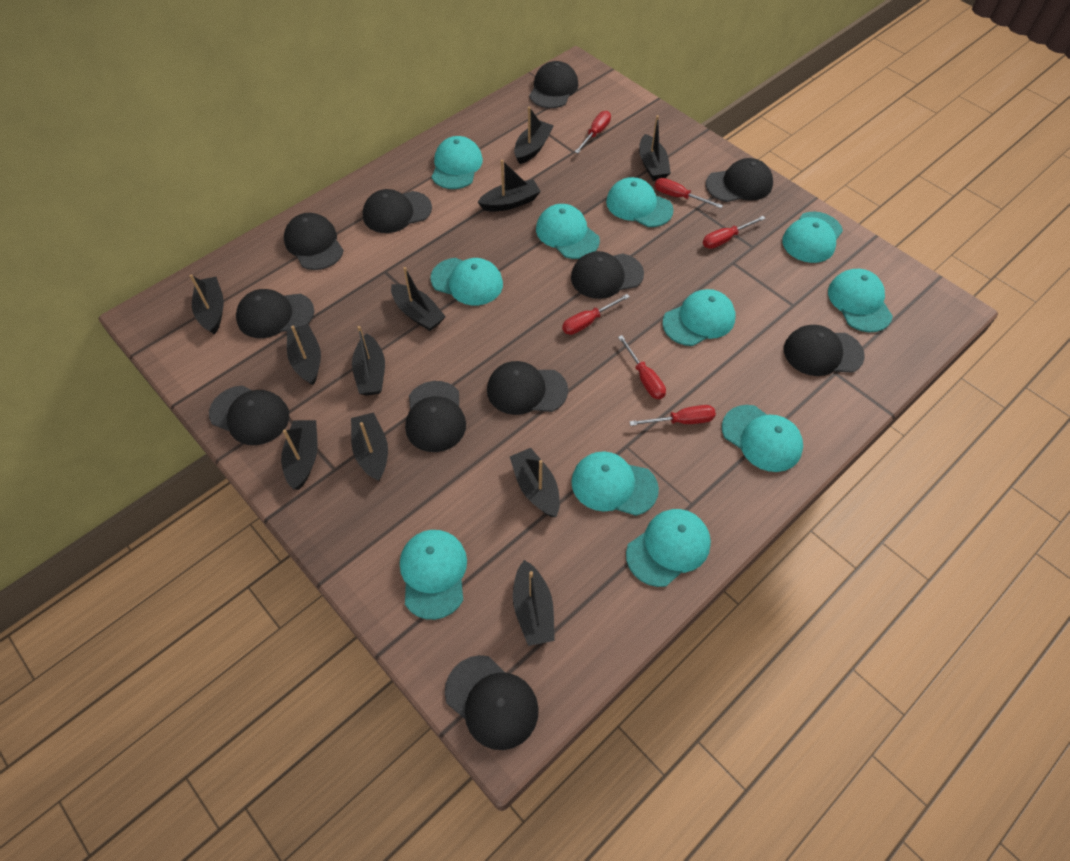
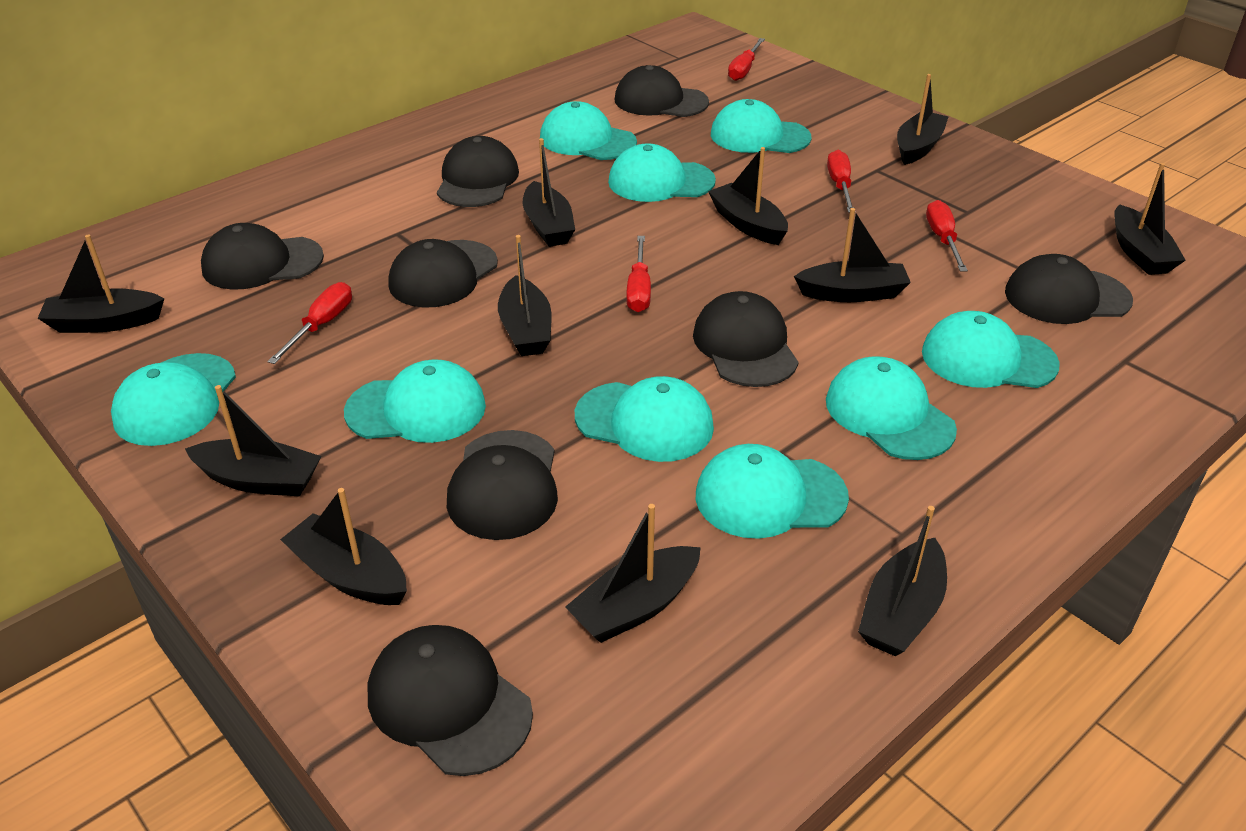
black cap: [209,386,289,445] [236,289,314,338] [284,213,344,270] [363,189,432,233] [405,381,466,452] [445,655,539,750] [487,361,568,415] [529,61,578,108] [571,251,644,299] [706,158,773,202] [784,325,865,376] = 11 -> [201,223,324,290] [368,625,533,776] [388,239,498,308] [437,136,519,207] [447,430,558,540] [615,65,709,117] [693,291,799,387] [1005,254,1133,324] = 8
red screwdriver: [562,294,630,335] [575,111,611,153] [618,335,666,399] [629,405,716,426] [654,178,723,208] [703,216,766,249] = 6 -> [267,282,352,364] [626,236,651,312] [728,38,765,81] [827,150,854,213] [926,200,968,271] = 5
turquoise cap: [400,530,467,620] [431,258,503,305] [432,136,483,189] [536,204,600,259] [571,451,659,516] [606,177,674,227] [626,509,711,587] [662,289,735,346] [722,405,803,472] [782,212,843,263] [828,269,893,332] = 11 -> [111,353,236,446] [344,359,486,443] [540,101,637,160] [575,376,714,462] [608,143,716,202] [696,444,849,539] [711,99,811,153] [826,356,957,460] [922,311,1060,388] = 9

